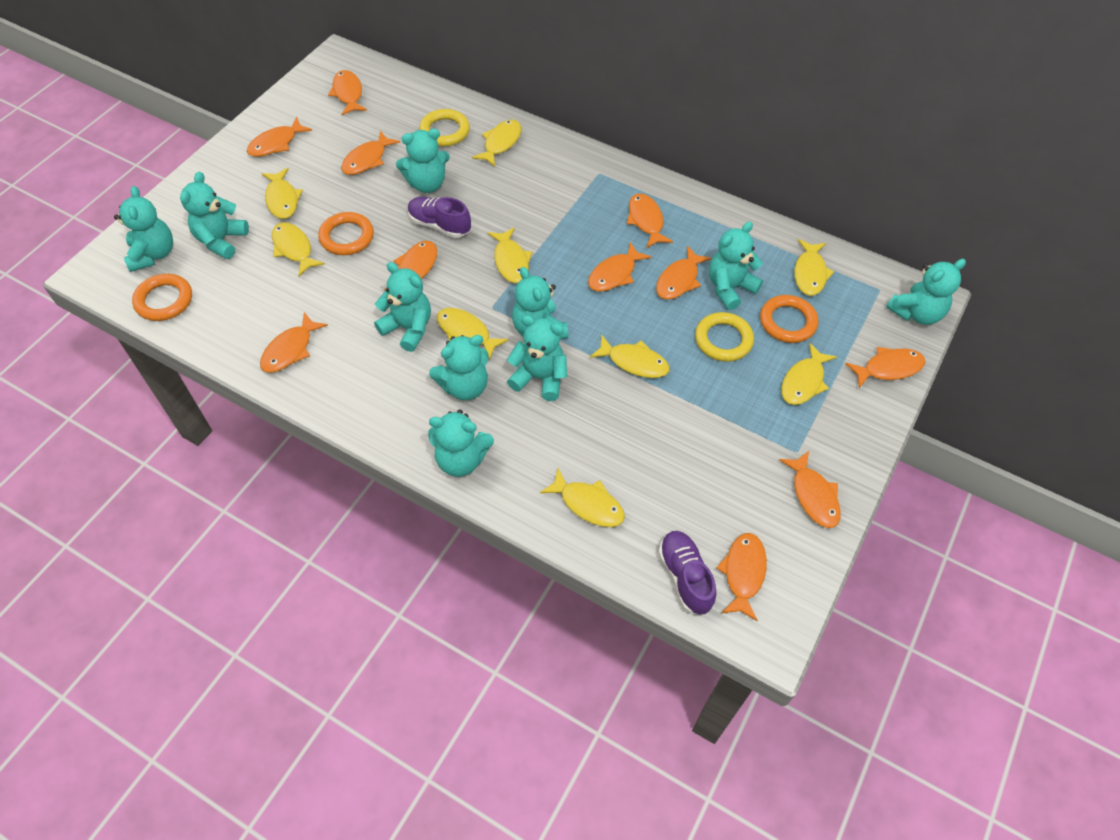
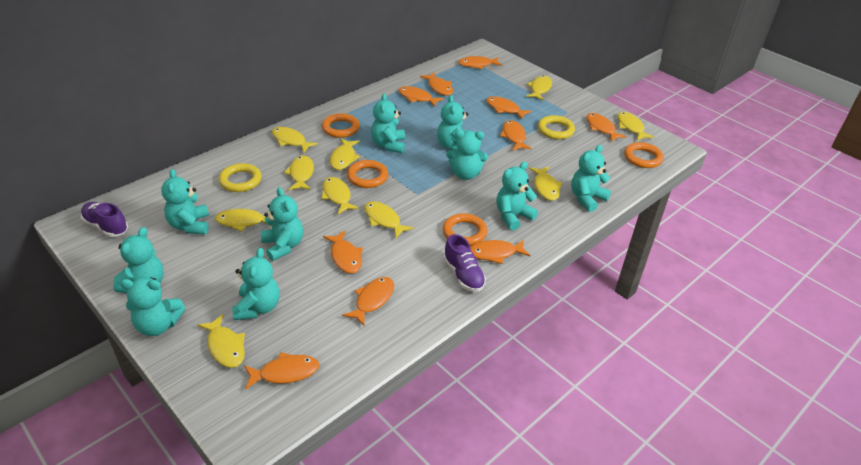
orange fish: [247,117,312,157] [260,312,328,373] [328,70,367,115] [341,131,400,175] [384,241,437,290] [588,242,651,291] [627,193,673,248] [656,246,712,300] [716,533,767,621] [779,451,841,528] [846,347,926,388] = 11 -> [244,352,319,390] [323,230,363,274] [342,277,394,327] [398,86,444,107] [420,72,453,96] [458,56,502,69] [470,240,530,264] [486,96,532,119] [500,120,532,151] [587,113,627,142] = 10
orange ring: [132,274,192,321] [318,212,374,255] [760,295,818,343] = 3 -> [322,113,360,138] [347,160,388,188] [443,213,487,246] [624,142,664,168] = 4
yellow fish: [261,168,303,219] [272,222,325,276] [437,308,509,360] [472,120,521,167] [487,227,532,283] [540,468,625,527] [590,334,670,378] [781,343,837,405] [794,239,835,296] = 9 -> [197,314,245,368] [215,209,272,232] [272,127,318,153] [284,155,314,190] [321,177,359,214] [330,138,360,170] [364,201,414,238] [526,76,552,100] [529,167,562,201] [617,112,654,141] = 10

